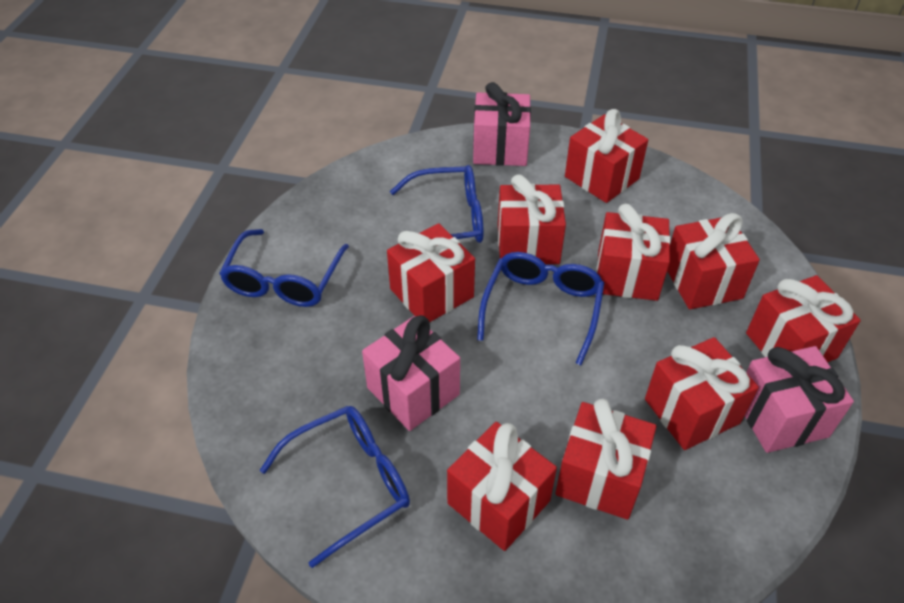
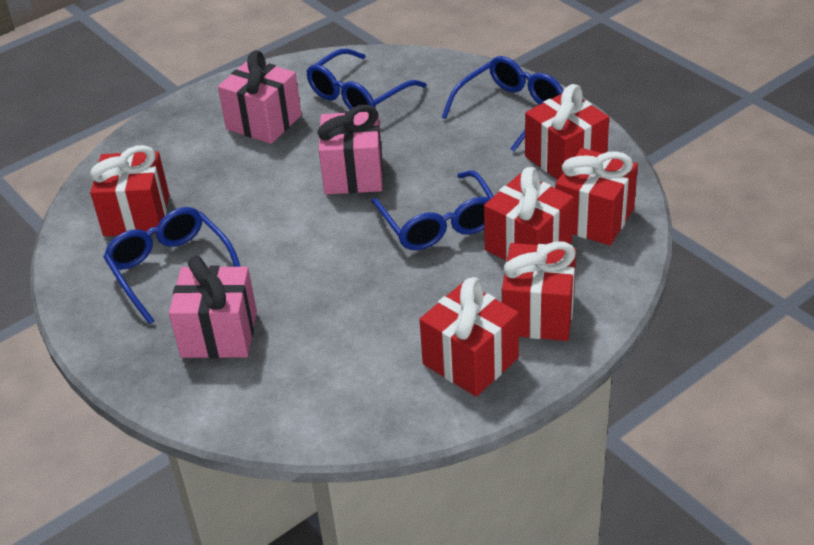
red gift: [387,223,475,323] [447,422,557,551] [498,174,566,264] [555,399,656,520] [565,109,648,203] [596,204,671,301] [645,337,759,450] [667,213,760,309] [746,275,861,362] = 9 -> [90,145,169,236] [419,277,519,397] [484,167,574,261] [502,241,576,341] [525,84,609,180] [555,148,638,245] = 6

